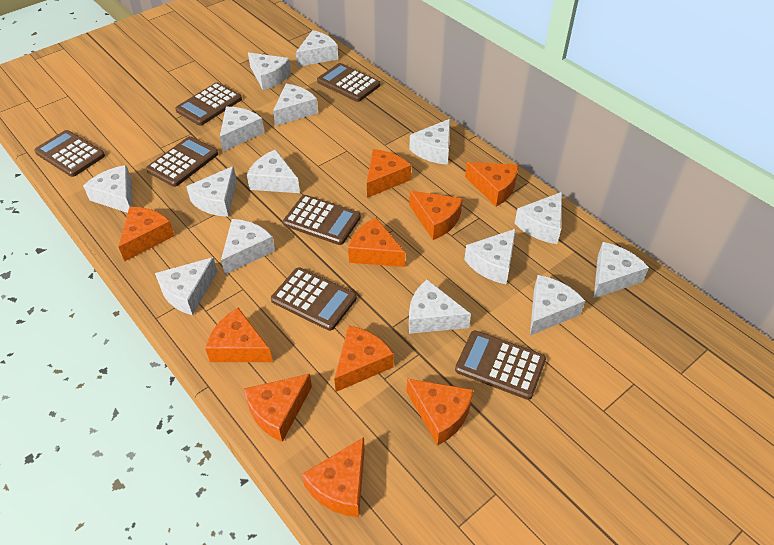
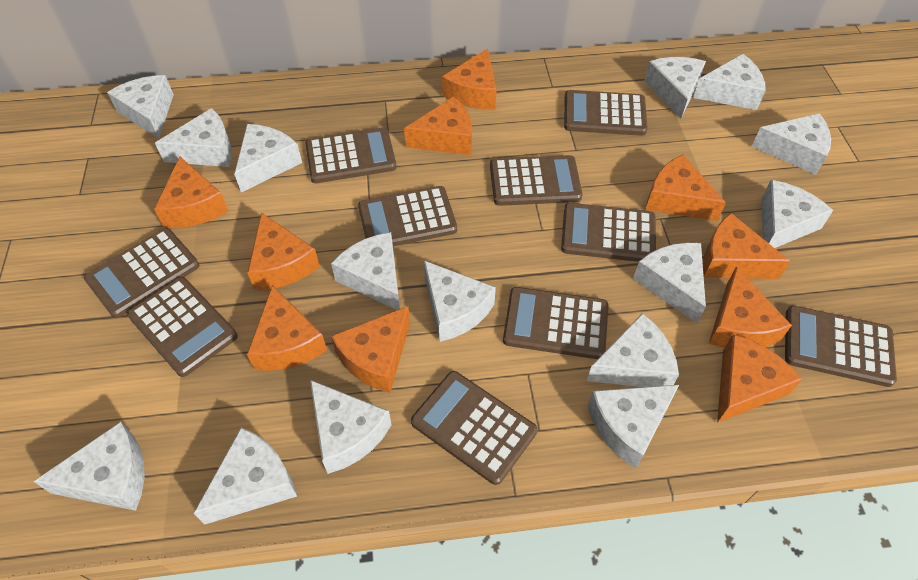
brown calculator: [34,130,105,177] [146,136,218,187] [175,82,242,126] [271,267,357,331] [283,195,361,245] [317,63,380,102] [455,331,546,400] = 7 -> [84,228,199,318] [127,277,238,377] [305,128,396,183] [358,186,457,246] [411,371,537,485] [490,155,582,206] [503,287,608,359] [561,203,656,262] [564,90,648,136] [785,306,897,387] = 10

